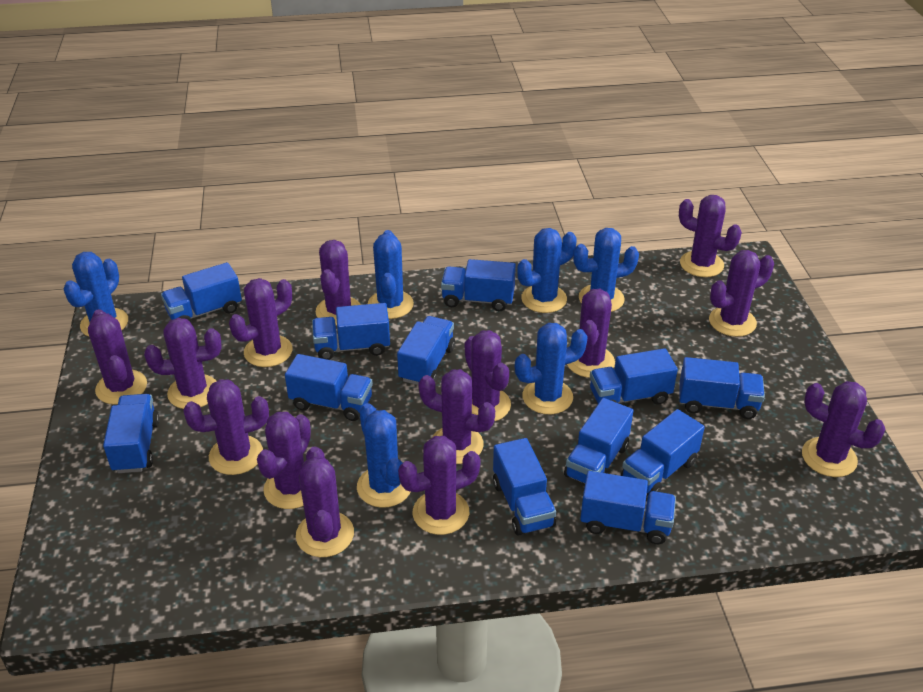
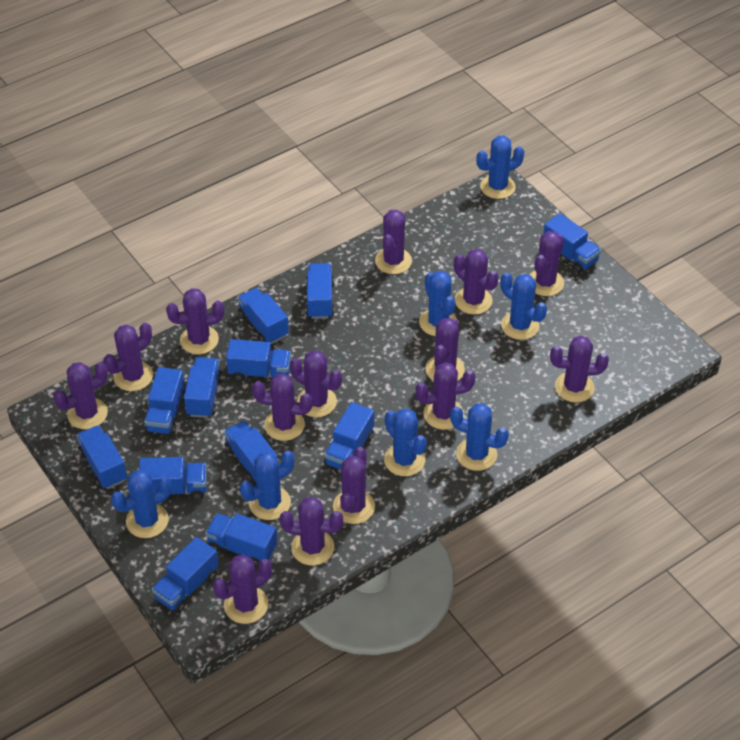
blue cactus: [63,252,128,337] [357,403,411,508] [368,230,414,319] [515,323,588,414] [517,228,577,313] [573,228,639,312] = 6 -> [111,470,172,538] [240,451,294,520] [384,409,427,476] [419,271,457,336] [450,403,509,471] [476,136,524,199] [501,272,547,340] = 7

